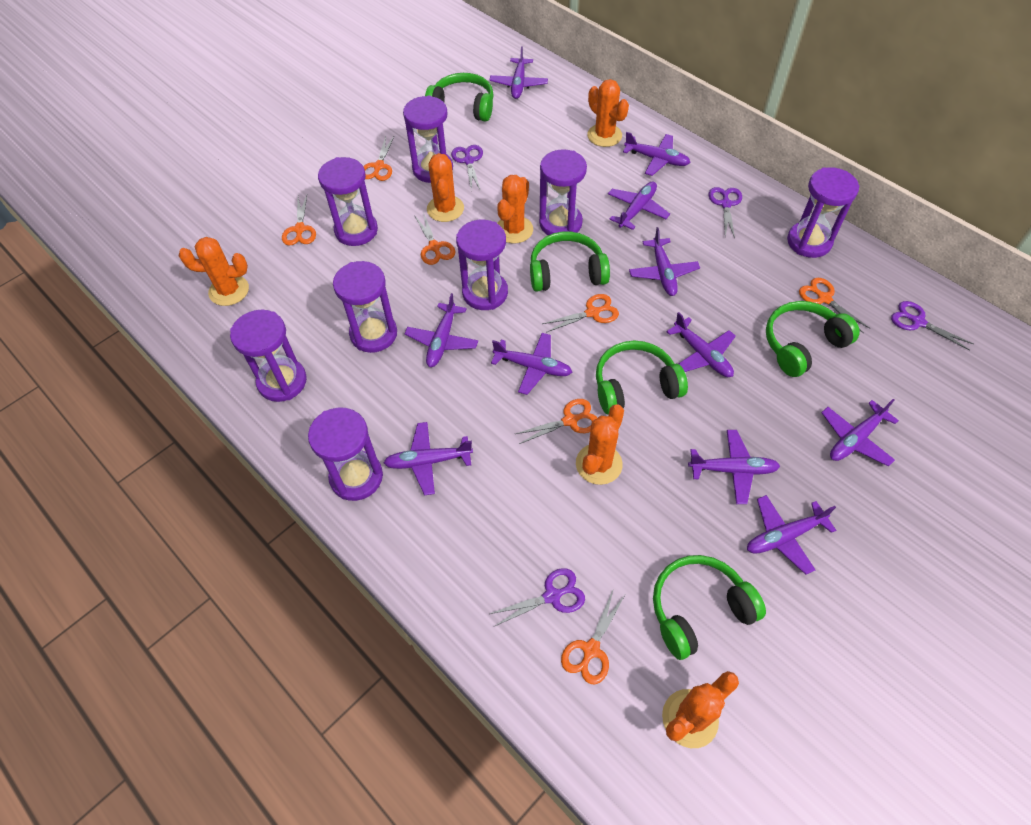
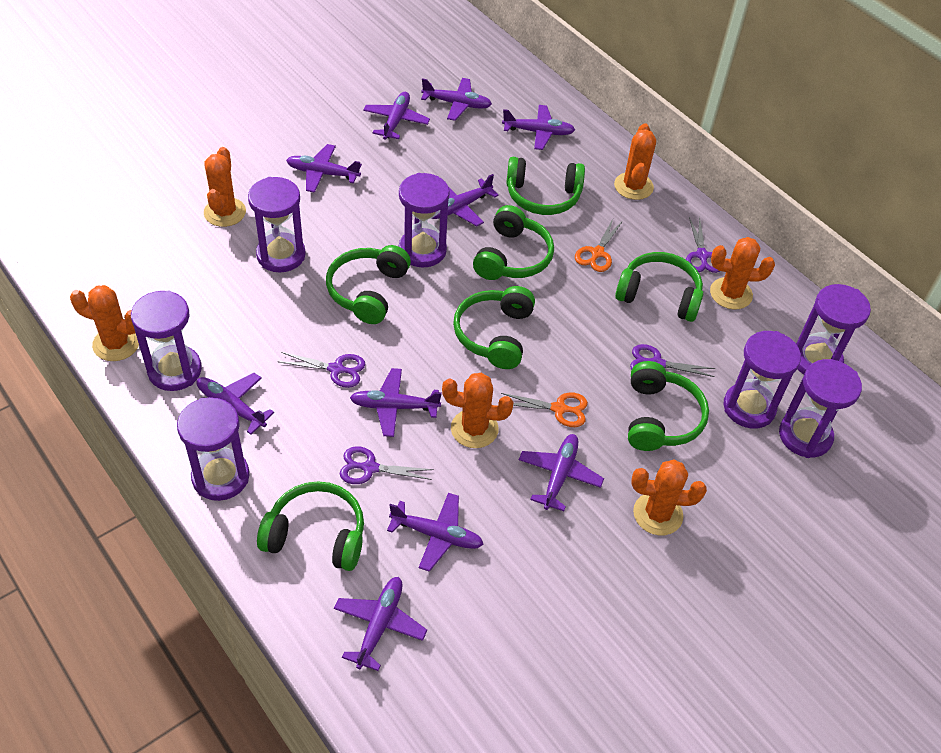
green headphones: [425,73,494,121] [530,232,610,292] [596,341,688,415] [653,555,766,660] [766,301,860,377] = 5 -> [257,481,364,571] [326,245,411,324] [453,286,535,369] [473,205,554,280] [506,157,585,215] [615,252,703,322] [628,361,709,451] = 7
orange scissors: [282,195,316,245] [363,136,394,181] [414,212,455,265] [515,399,597,444] [542,294,619,332] [561,588,625,685] [799,278,870,333] = 7 -> [501,392,588,427] [575,219,623,272] = 2
purple hourglass: [230,310,307,402] [308,407,383,501] [318,157,378,246] [333,261,397,353] [403,96,453,183] [456,220,508,310] [539,149,587,235] [787,167,860,258] = 8 -> [131,290,202,391] [177,397,249,501] [248,177,306,272] [399,173,450,268] [724,331,801,429] [779,359,862,458] [796,284,871,374] = 7
purple plane: [384,422,473,495] [405,293,478,367] [489,46,548,99] [491,333,572,395] [608,182,670,230] [623,132,691,176] [629,227,700,296] [666,312,736,377] [688,430,780,504] [747,495,836,575] [821,399,899,467] = 11 -> [196,373,274,434] [286,144,362,193] [334,577,427,671] [350,368,442,437] [363,92,430,140] [387,493,483,572] [421,78,492,121] [432,174,499,226] [502,105,575,150] [519,434,604,511] = 10

